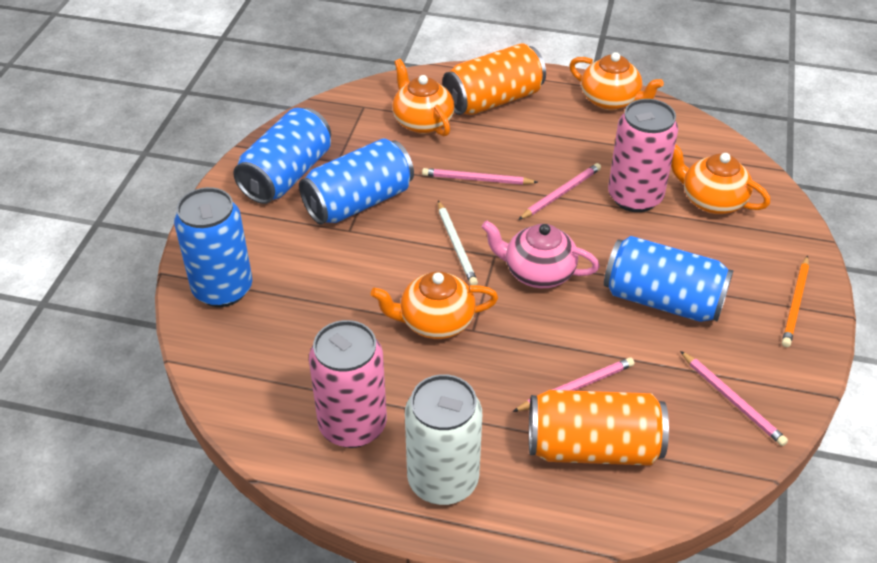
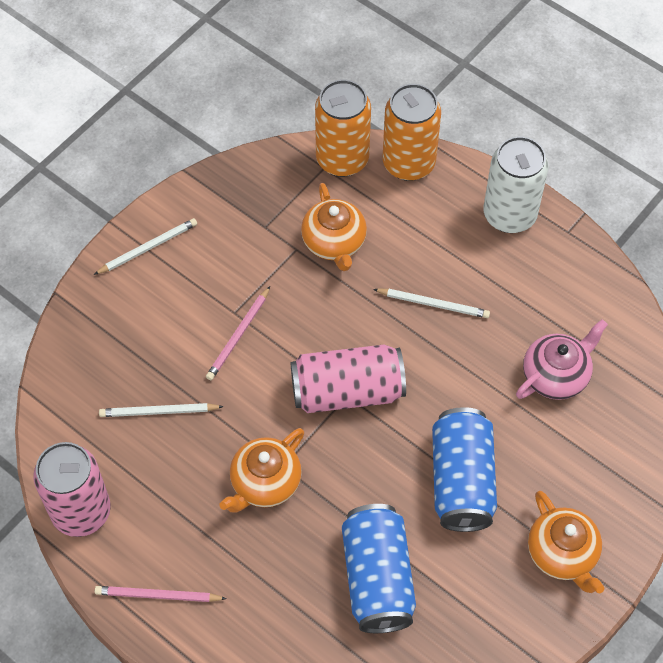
blue can: [174,187,252,307] [233,108,331,204] [299,138,414,225] [604,236,734,322] = 4 -> [342,504,416,633] [432,407,497,532] = 2
orange pencil: [782,255,809,347] = 1 -> none = 0
orange teapot: [371,271,498,339] [392,59,454,136] [569,52,664,110] [671,144,771,214] = 4 -> [219,428,304,513] [301,183,367,271] [528,491,604,593] = 3
pink pencil: [422,168,538,185] [513,357,634,412] [518,163,601,220] [680,351,788,446] = 4 -> [95,586,227,602] [206,286,270,380] = 2
white pencil: [438,201,478,285] = 1 -> [94,218,197,275] [99,403,224,417] [373,289,490,318] = 3

